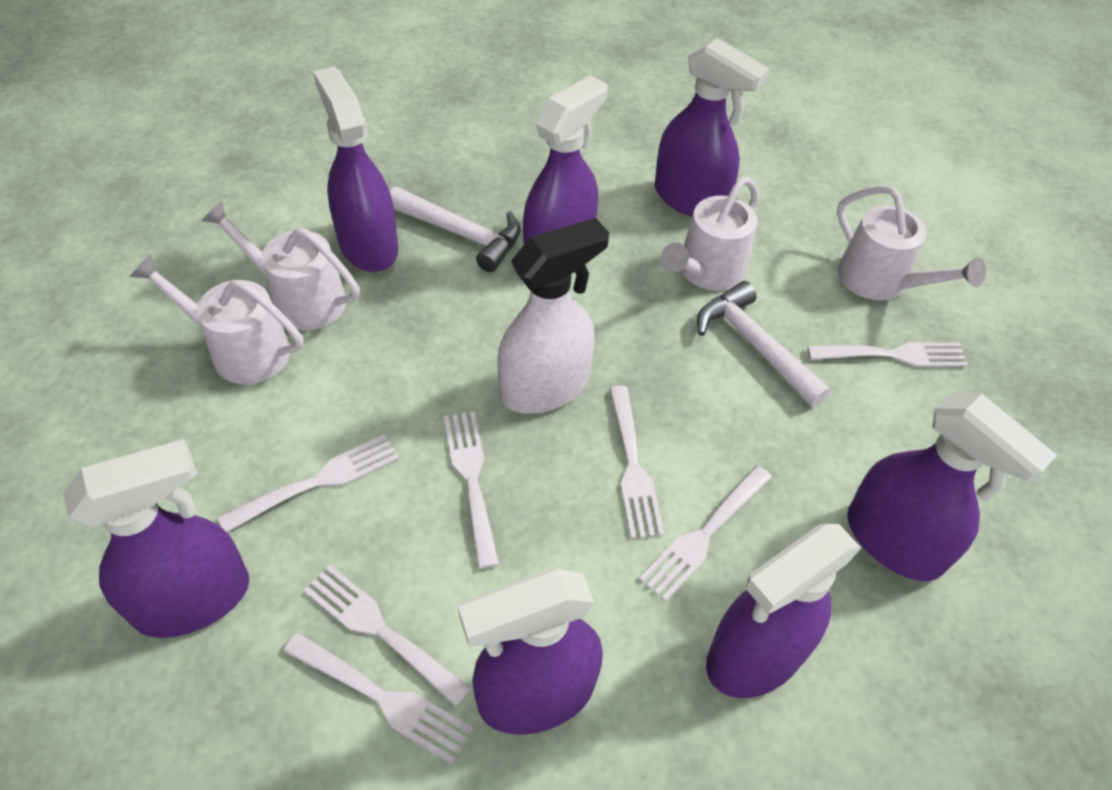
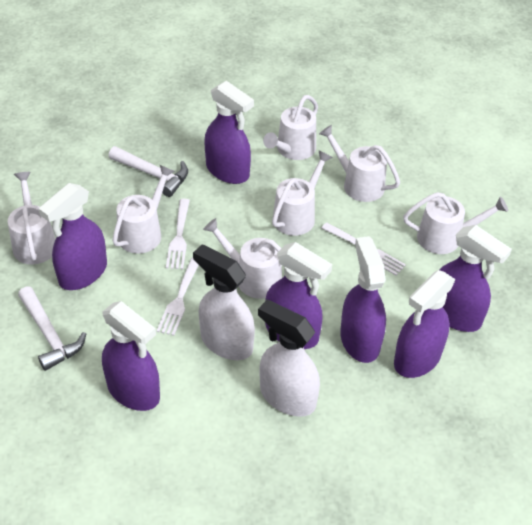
white fork: [218,434,399,532] [283,633,473,764] [304,565,471,706] [444,411,499,569] [609,386,664,538] [639,465,772,602] [807,342,968,367] = 7 -> [157,258,199,336] [166,199,190,269] [321,222,406,276] = 3
white spray bottle: [497,218,609,414] = 1 -> [193,244,255,360] [258,300,320,417] = 2
white watering can: [130,254,304,384] [202,201,360,331] [661,177,758,291] [837,185,986,301] = 4 -> [8,172,56,265] [112,165,175,254] [203,218,282,299] [263,95,318,160] [272,150,333,236] [319,125,400,202] [403,192,508,254] = 7

